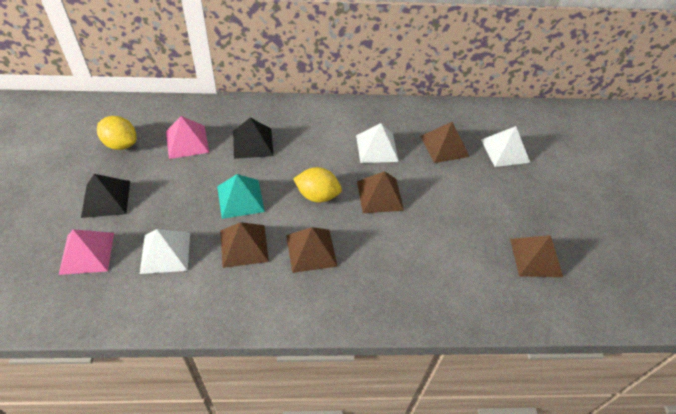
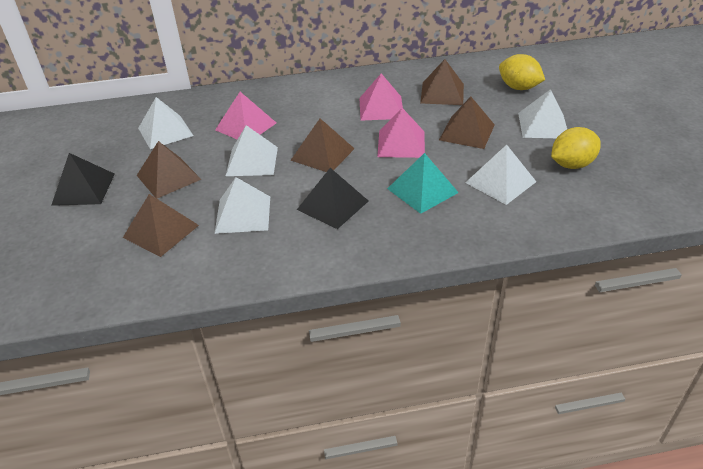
pink pyramid: [59,229,114,275] [166,116,209,159] = 2 -> [215,92,276,140] [360,73,403,121] [377,108,425,158] = 3
white pyramid: [140,229,190,274] [356,123,399,163] [481,126,530,167] = 3 -> [138,97,194,149] [214,177,270,234] [226,125,278,176] [465,145,536,205] [518,89,567,138] = 5

